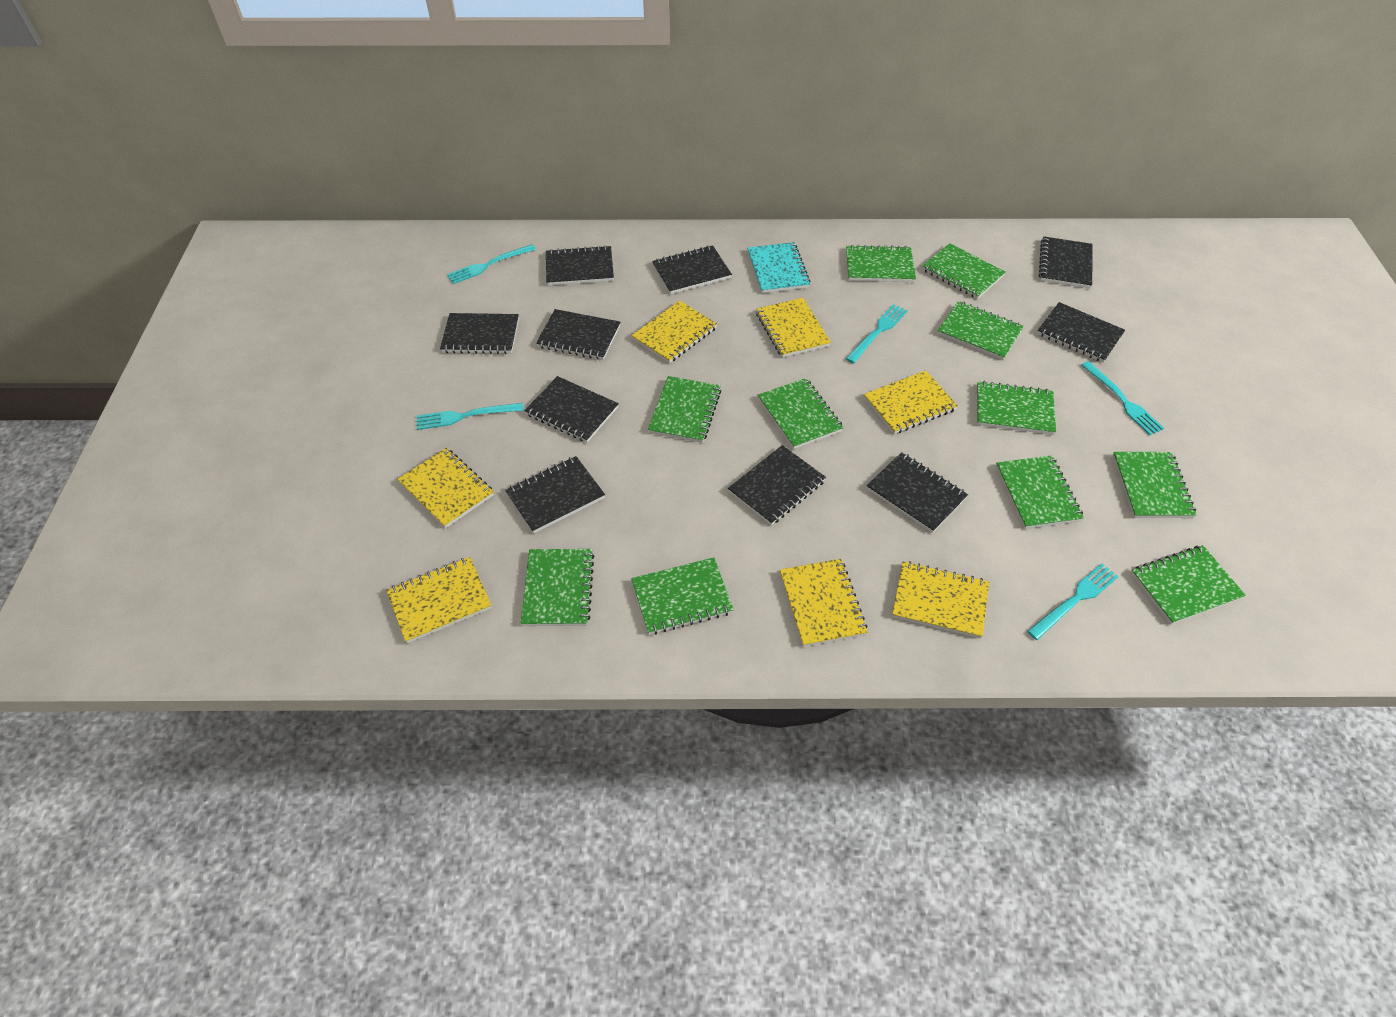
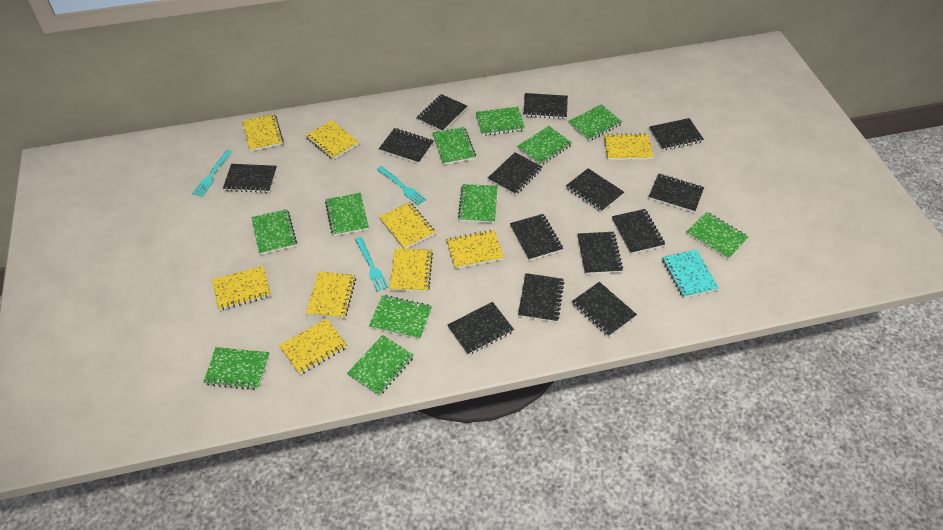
black notebook: [440,313,519,354] [505,456,605,533] [525,376,619,443] [536,309,620,360] [546,245,614,286] [652,245,732,294] [728,445,826,525] [867,452,968,533] [1037,302,1125,363] [1039,236,1093,288] = 10 -> [223,164,277,193] [379,128,434,164] [417,94,467,131] [448,302,514,355] [488,152,542,195] [510,214,563,261] [518,273,564,322] [523,93,568,119] [566,168,624,212] [572,282,637,337] [578,232,623,274] [612,209,665,254] [649,118,704,150] [649,174,704,213] = 14
turquoise fork: [417,403,524,430] [447,244,536,284] [846,304,908,364] [1027,563,1119,640] [1081,361,1164,435] = 5 -> [192,150,232,197] [355,237,388,291] [377,166,426,205] = 3
yellow notebook: [386,557,492,643] [397,448,494,528] [631,301,717,363] [756,298,831,358] [780,559,868,647] [864,370,958,434] [892,561,989,638] = 7 -> [212,266,271,311] [242,114,284,152] [279,319,347,375] [305,120,359,160] [306,271,356,319] [379,202,435,249] [389,248,433,292] [446,230,504,269] [604,133,653,160] = 9

